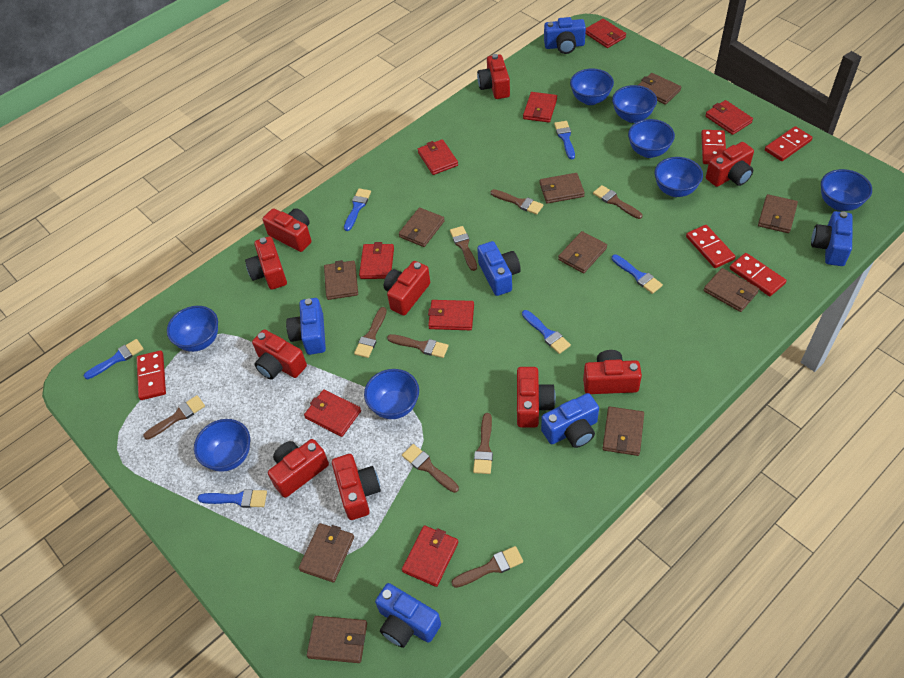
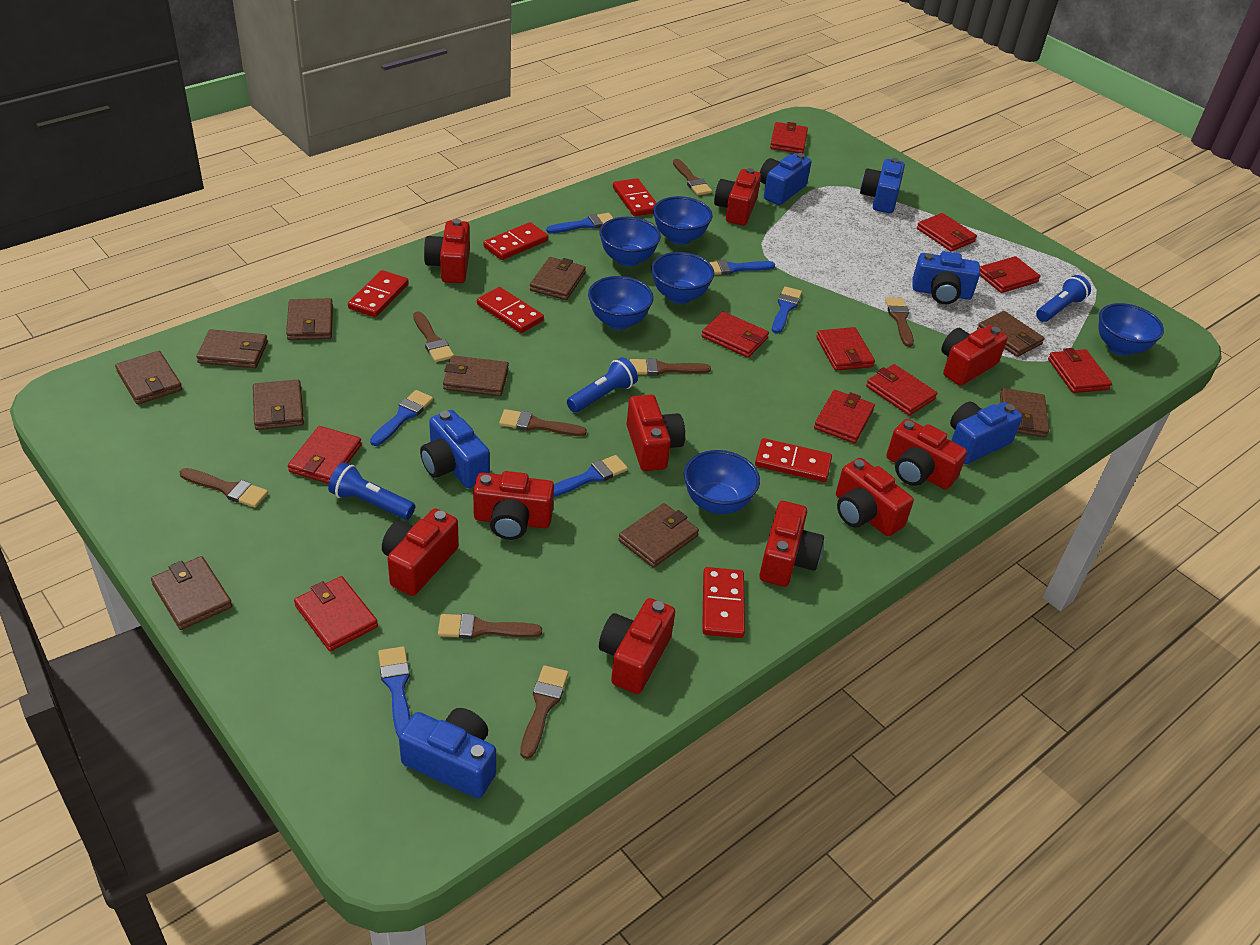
blue bowl: [167,306,218,352] [194,419,250,472] [364,369,419,419] [570,68,614,105] [612,85,657,123] [628,119,675,158] [655,157,703,197] [821,169,872,211] = 8 -> [588,276,653,330] [599,217,661,267] [651,252,714,304] [653,196,712,245] [684,450,760,514] [1098,303,1164,356] = 6
blue flashlight: none = 0 -> [328,462,415,520] [567,357,638,413] [1036,275,1091,322] = 3
brown brush: [143,395,205,440] [354,307,387,358] [387,334,449,358] [402,444,459,493] [450,226,477,271] [451,546,523,588] [473,413,493,474] [490,189,543,215] [593,185,643,219] = 9 -> [180,468,268,507] [413,311,454,362] [438,614,542,639] [499,409,587,436] [520,665,568,759] [630,358,711,376] [673,159,712,195] [885,297,914,347] = 8
red domino: [137,351,166,400] [686,225,736,268] [701,130,726,164] [730,253,786,296] [765,126,813,161] = 5 -> [348,270,409,317] [477,287,544,333] [483,222,548,260] [613,178,657,216] [702,567,745,638] [755,438,832,482] = 6
red wallet: [304,389,361,437] [359,242,394,279] [402,525,458,587] [418,139,458,175] [428,300,474,330] [523,92,557,123] [586,19,626,48] [705,100,753,135] = 8 -> [288,426,362,484] [294,576,378,651] [701,311,769,358] [770,122,808,153] [814,390,875,443] [816,327,875,371] [866,364,937,415] [917,213,977,251] [980,256,1040,293] [1048,348,1112,393] = 10

